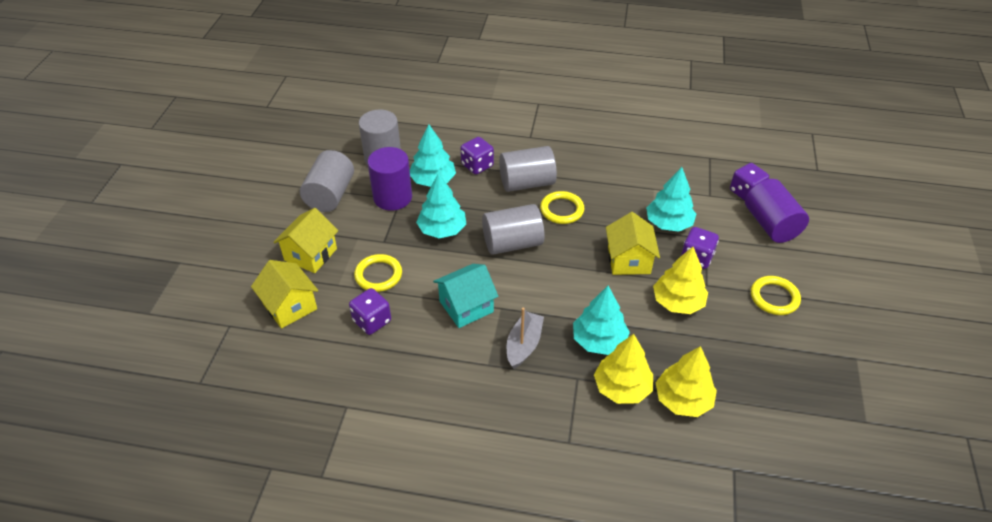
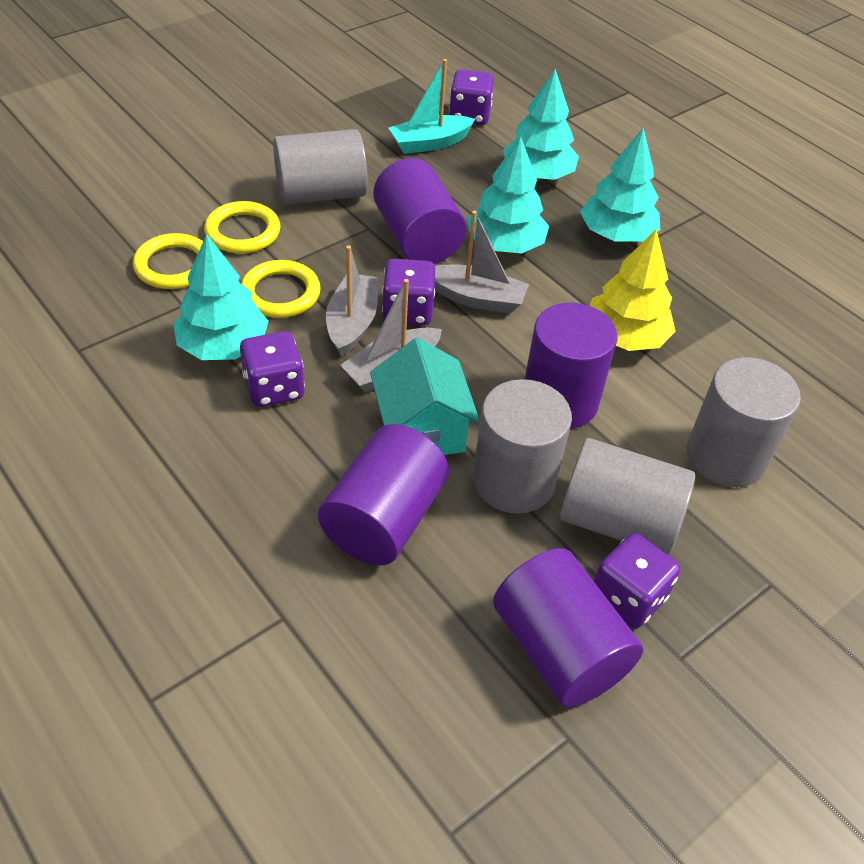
grey boat: [507,308,544,369] = 1 -> [326,245,379,357] [340,279,442,393] [434,211,529,314] = 3
purple cylinder: [368,147,412,211] [745,179,809,243] = 2 -> [318,424,449,565] [373,158,466,264] [493,548,643,708] [525,303,618,429] = 4
turquoise boat: none = 0 -> [388,59,475,154] = 1
yellow house: [251,260,318,328] [273,208,339,273] [606,212,660,275] = 3 -> none = 0
yellow tree: [594,334,653,404] [653,247,708,314] [655,346,717,417] = 3 -> [590,229,676,351] = 1

